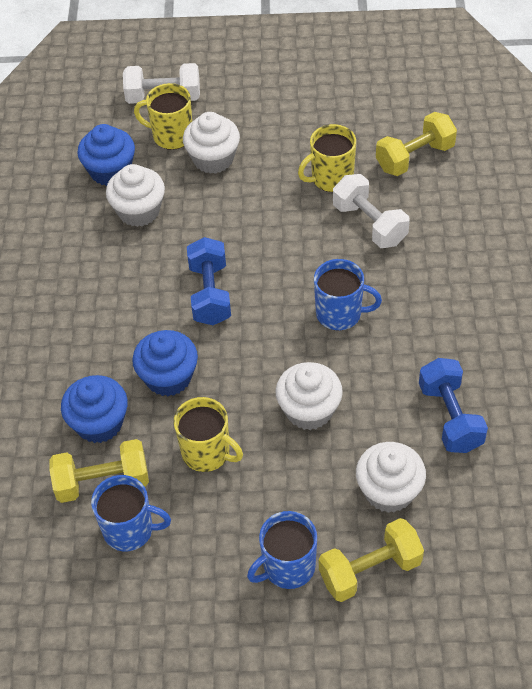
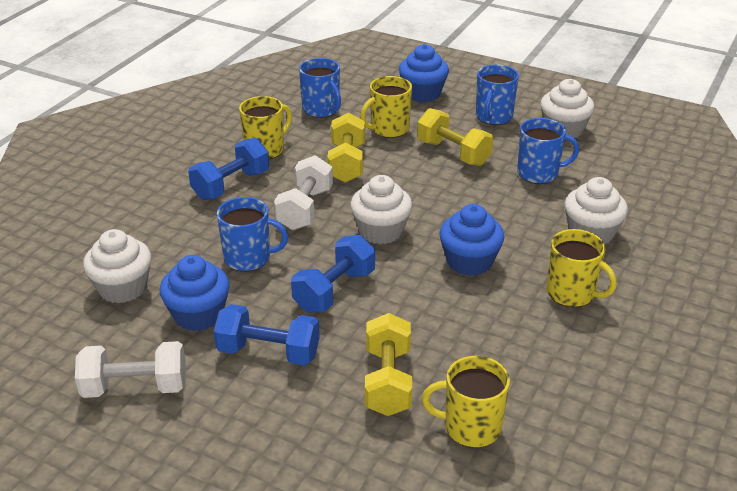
blue dumbbell: [187,237,231,325] [419,358,488,453] = 2 -> [188,138,269,200] [214,304,320,366] [291,235,375,313] = 3
blue mug: [91,475,171,552] [247,511,317,589] [314,259,382,330] = 3 -> [217,197,288,272] [299,58,341,118] [476,65,519,125] [517,118,579,184] = 4
yellow mug: [134,83,192,150] [174,397,243,472] [298,124,356,192] = 3 -> [239,96,292,159] [360,76,412,138] [422,356,510,448] [546,229,617,307] = 4

